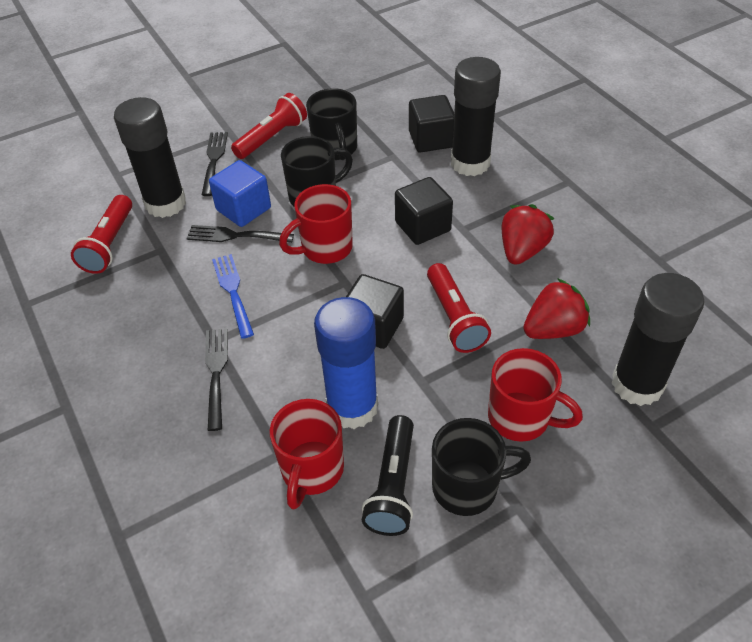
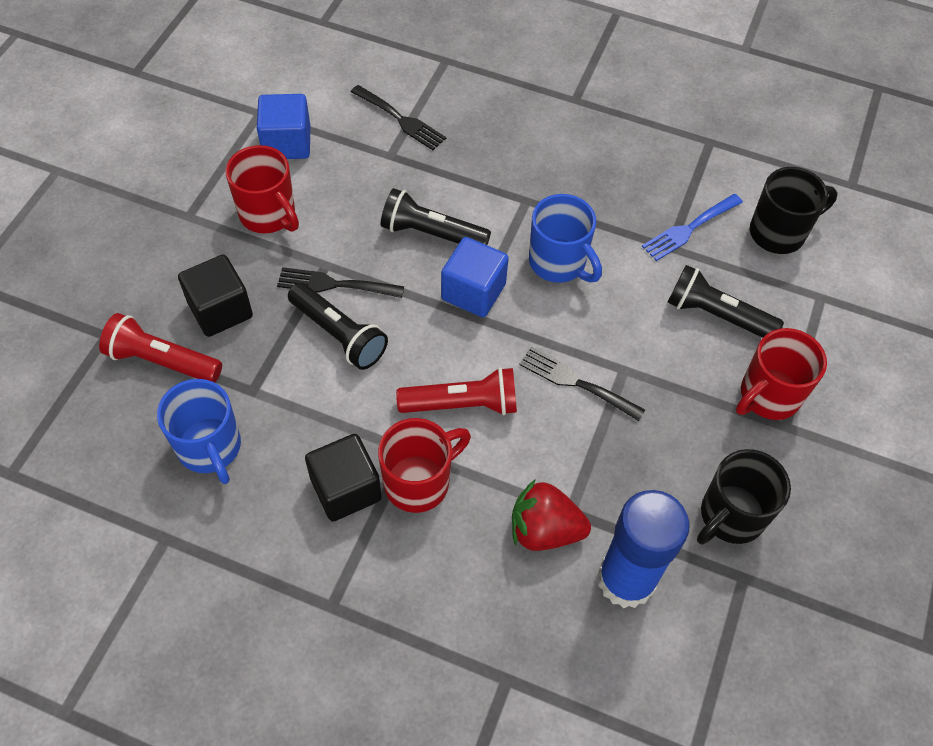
black cube: [346,274,404,349] [395,177,453,245] [409,95,454,153] = 3 -> [178,255,253,337] [305,434,382,522] = 2
black flashlight: [362,415,414,536] = 1 -> [288,283,388,370] [381,188,491,245] [667,265,784,338] = 3
black glue stick: [114,97,186,218] [451,57,501,176] [611,273,704,406] = 3 -> none = 0
black mug: [281,136,353,206] [306,88,357,160] [432,418,531,516] = 3 -> [697,449,791,544] [750,167,838,254] = 2
blue cube: [209,160,271,227] = 1 -> [257,94,310,159] [441,237,509,317] = 2
blue mug: none = 0 -> [157,379,241,484] [529,194,602,283] = 2
red flashlight: [71,195,132,274] [231,93,307,159] [427,263,491,353] = 3 -> [99,313,222,383] [396,367,517,415] = 2
red strawberry: [502,204,554,265] [523,278,590,339] = 2 -> [512,479,591,551] = 1

